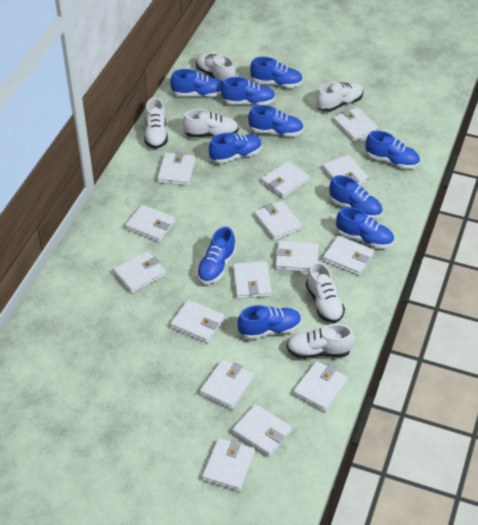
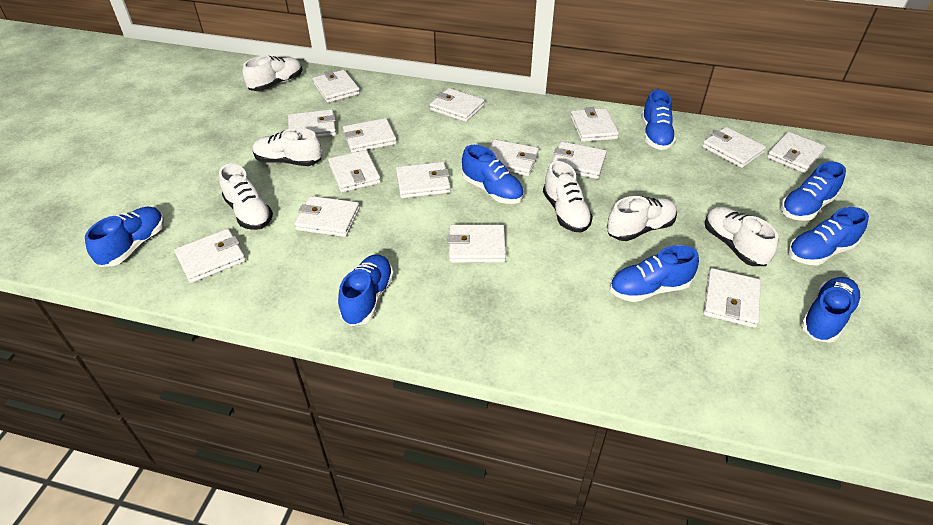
blue shoe: [170,69,223,97] [197,227,236,284] [209,133,262,164] [221,77,275,105] [237,305,301,340] [248,105,304,137] [250,57,303,88] [329,175,383,219] [336,207,394,249] [366,131,420,169] = 10 -> [85,207,164,267] [338,255,394,326] [462,145,524,204] [610,245,699,302] [641,90,676,150] [781,161,846,221] [788,207,869,266] [801,277,861,343] = 8

